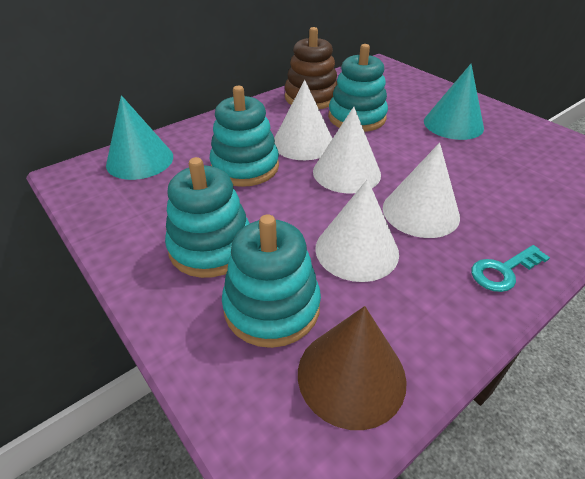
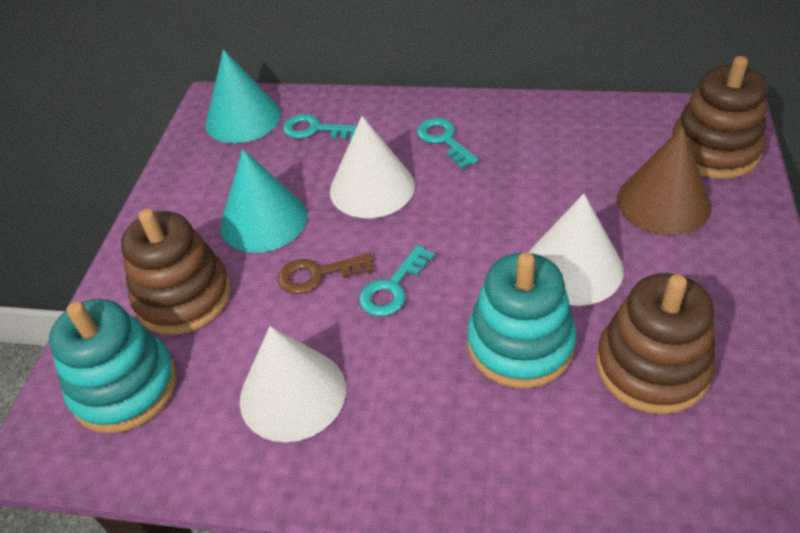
brown key: none = 0 -> [278,253,374,294] = 1
brown stacking toy: [285,27,338,109] = 1 -> [121,209,231,335] [596,273,716,414] [671,56,767,179] = 3
turquoise key: [471,245,550,292] = 1 -> [283,114,357,140] [359,245,435,316] [417,118,479,169] = 3
turquoise stacking toy: [165,157,250,278] [210,86,279,187] [222,214,321,348] [328,44,388,132] = 4 -> [49,299,177,433] [467,253,577,388] = 2
white cone: [274,80,333,160] [313,107,381,194] [315,179,399,282] [383,143,460,238] = 4 -> [240,326,346,442] [330,116,415,218] [529,194,623,306] = 3

